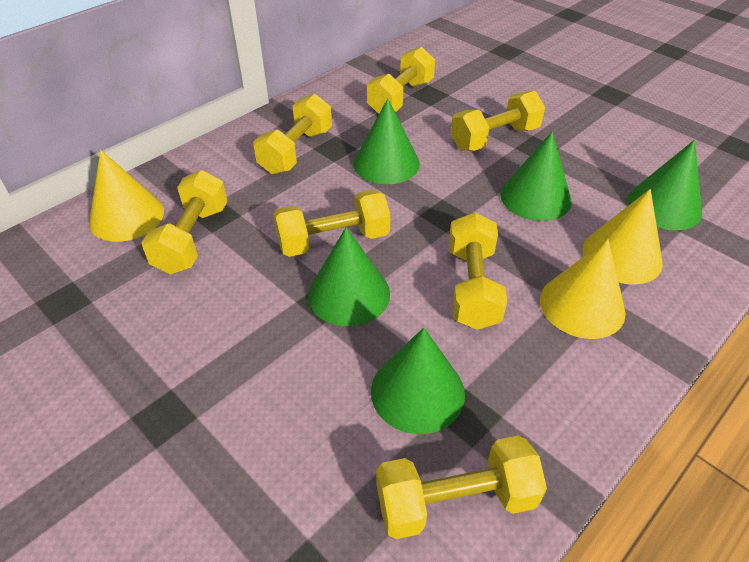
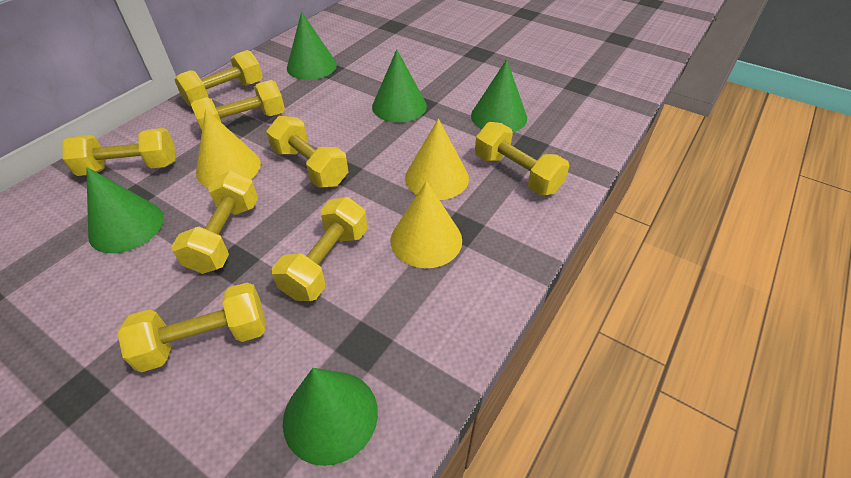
yellow dumbbell: [141,170,227,274] [253,94,332,174] [273,190,391,257] [367,47,435,114] [376,435,547,539] [449,212,507,330] [451,91,545,151] = 7 -> [63,128,175,176] [117,282,265,373] [171,171,258,274] [174,50,263,106] [191,80,285,130] [266,116,348,188] [272,197,368,301] [475,122,569,195] = 8

